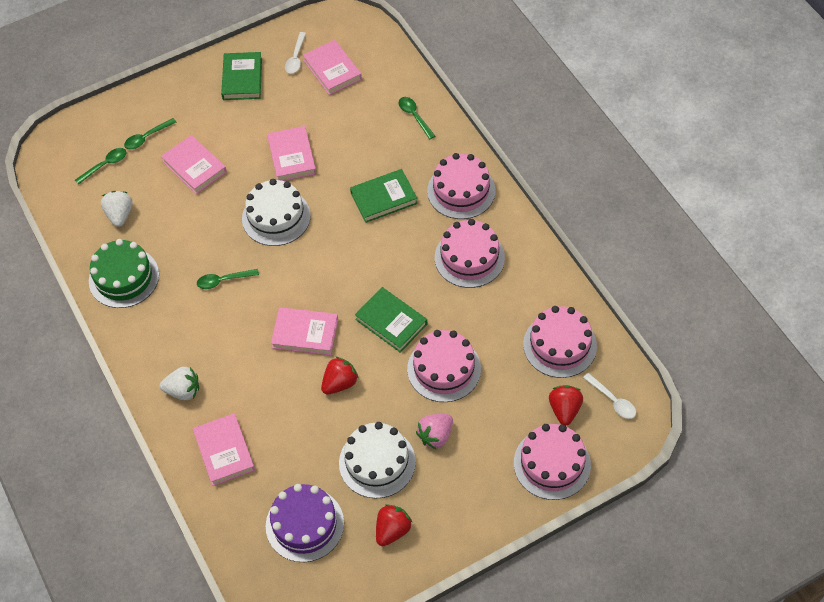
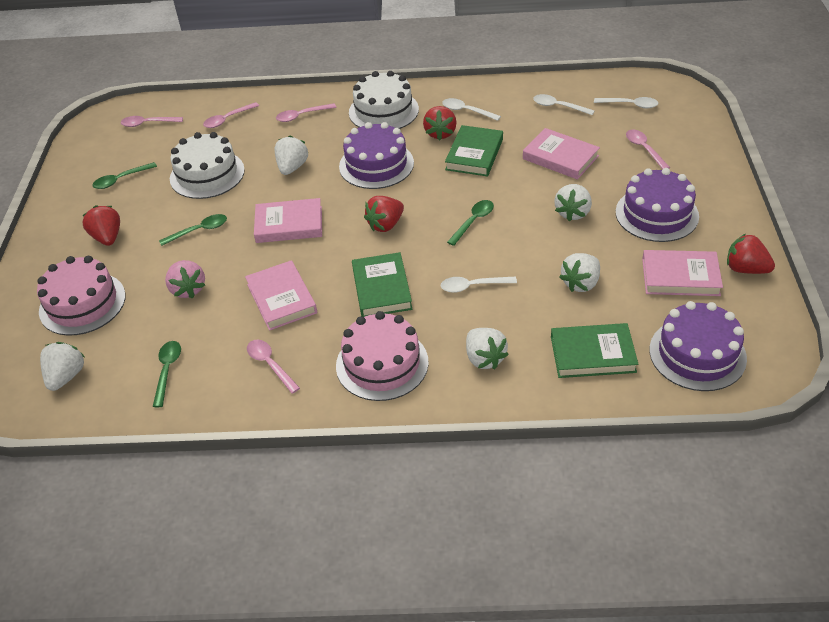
green cake: [89,239,159,308] = 1 -> none = 0
pink book: [161,135,227,194] [193,413,255,486] [267,126,316,181] [271,307,338,355] [303,40,362,95] = 5 -> [245,260,317,331] [254,198,322,243] [523,128,600,180] [642,250,723,296] = 4
pink cake: [407,330,481,402] [427,153,495,219] [435,219,505,288] [514,424,591,500] [523,306,597,378] = 5 -> [37,256,126,336] [336,311,429,401] = 2
pink spoon: none = 0 -> [121,116,183,127] [203,102,259,128] [247,340,300,394] [276,103,337,122] [626,129,670,169] = 5
purple cake: [266,484,344,562] = 1 -> [339,122,414,189] [616,168,699,242] [649,301,747,391] = 3
red strawberry: [321,357,359,395] [376,504,413,546] [549,385,583,426] = 3 -> [82,205,120,246] [364,196,404,232] [423,106,457,140] [727,234,775,274] = 4
white spoon: [285,32,306,73] [583,373,636,419] = 2 -> [441,277,517,293] [442,98,501,121] [533,94,595,115] [594,97,659,109] = 4
white strawberry: [101,191,132,227] [160,367,199,400] = 2 -> [40,342,85,391] [274,135,308,175] [466,328,509,369] [554,184,592,221] [560,253,600,292] = 5

